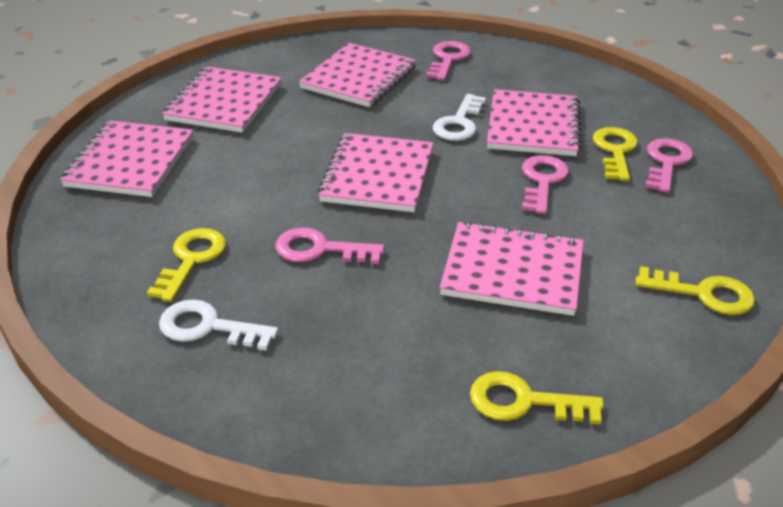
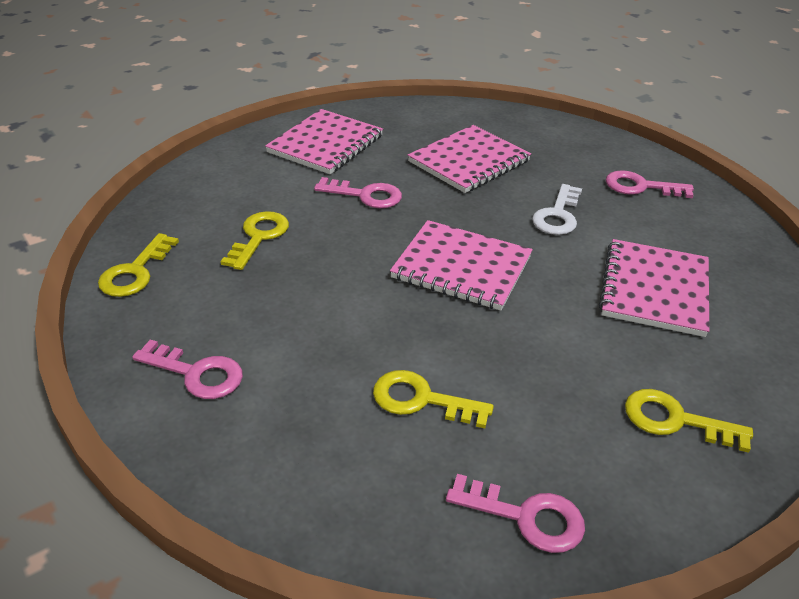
pink notebook: [60,121,194,197] [162,66,282,133] [299,43,416,107] [318,133,433,212] [440,221,584,316] [487,89,581,156] = 6 -> [265,109,383,174] [390,220,533,311] [408,125,531,193] [599,239,709,337] = 4
white key: [159,299,278,351] [433,94,486,141] = 2 -> [532,184,582,235] = 1

